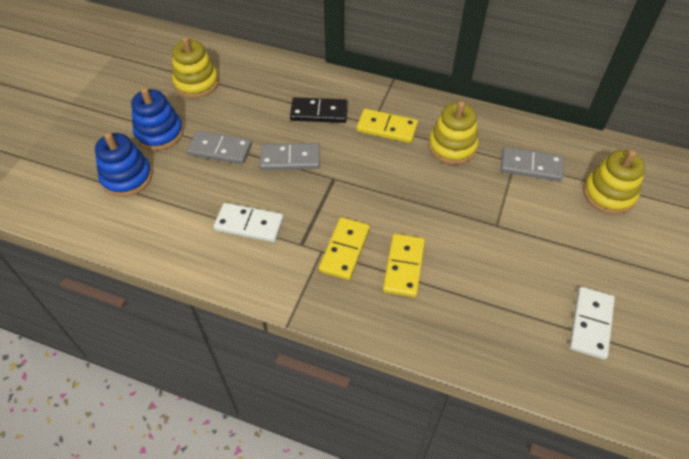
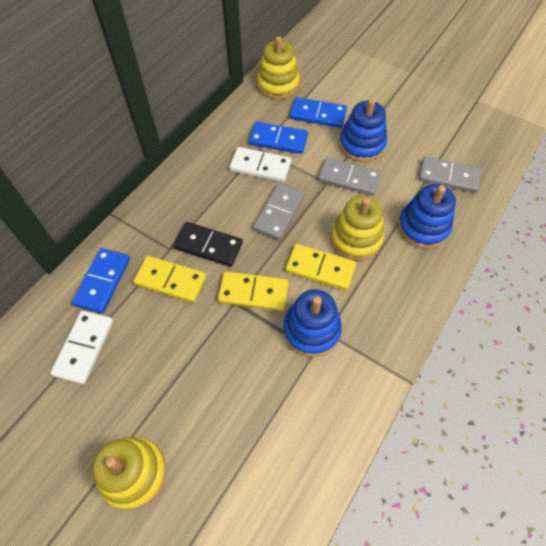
blue domino: none = 0 -> [71,248,130,313] [249,122,308,154] [290,97,347,128] = 3
blue stacking toy: [95,132,152,197] [131,87,183,151] = 2 -> [283,289,342,357] [339,99,387,162] [398,184,456,249] = 3

